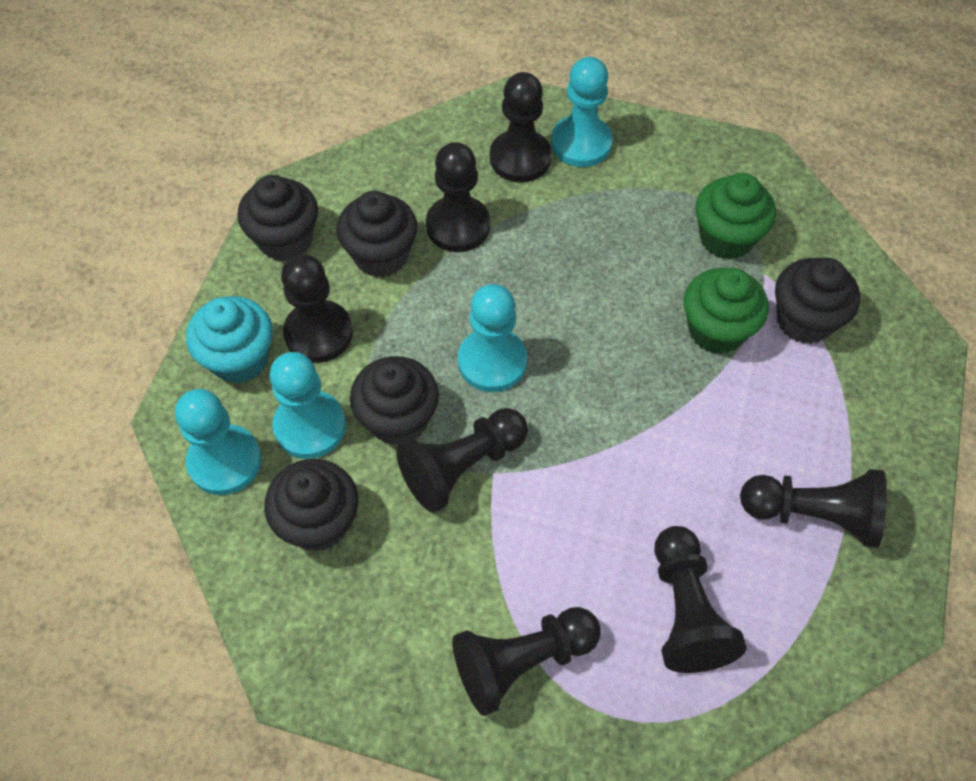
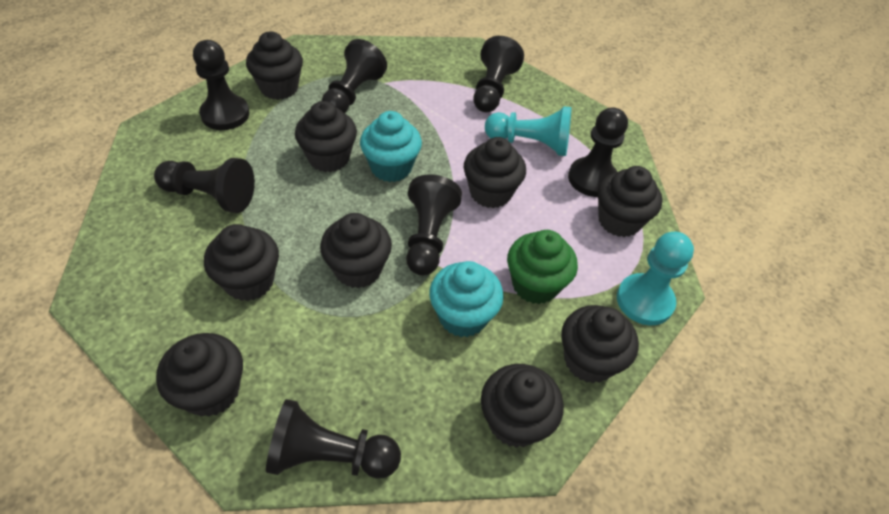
black cupcake: [238,175,318,262] [264,459,358,552] [337,191,417,277] [350,356,439,445] [775,258,860,344] = 5 -> [156,333,243,417] [204,224,279,301] [246,31,303,100] [295,101,357,172] [320,213,392,289] [464,137,526,208] [481,364,564,448] [562,305,639,383] [598,166,662,237] = 9
green cupcake: [684,268,769,354] [695,173,776,260] = 2 -> [507,230,578,304] = 1
turquoise cupcake: [186,296,272,383] = 1 -> [360,111,422,182] [430,261,503,337] = 2
turquoise pawn: [175,389,262,495] [269,352,346,459] [458,284,527,392] [551,57,613,167] = 4 -> [485,107,572,156] [617,232,694,325] = 2

